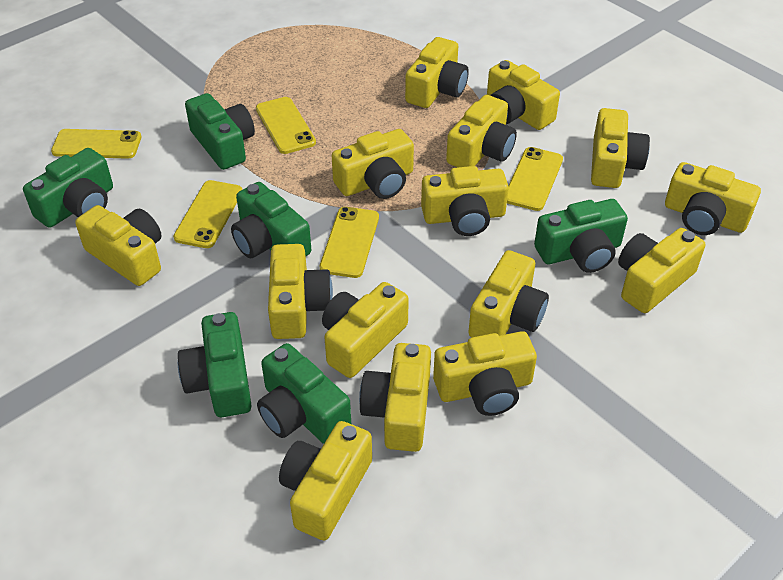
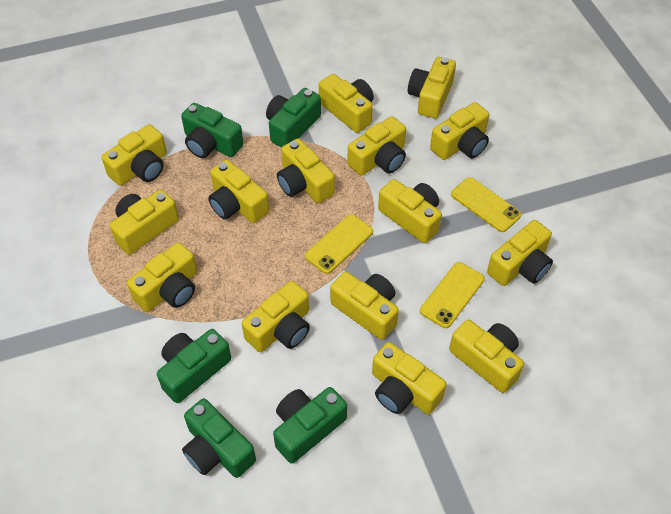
green camera: [23,148,113,228] [178,312,252,417] [185,93,255,170] [231,182,311,258] [257,343,351,444] [534,199,628,273] = 6 -> [157,329,231,403] [181,103,243,158] [182,398,256,478] [266,88,321,148] [273,387,347,464] = 5
yellow phone: [51,129,141,159] [173,180,242,248] [256,97,316,154] [320,207,379,278] [507,147,563,211] = 5 -> [305,214,373,274] [420,262,485,328] [451,177,521,232] = 3

